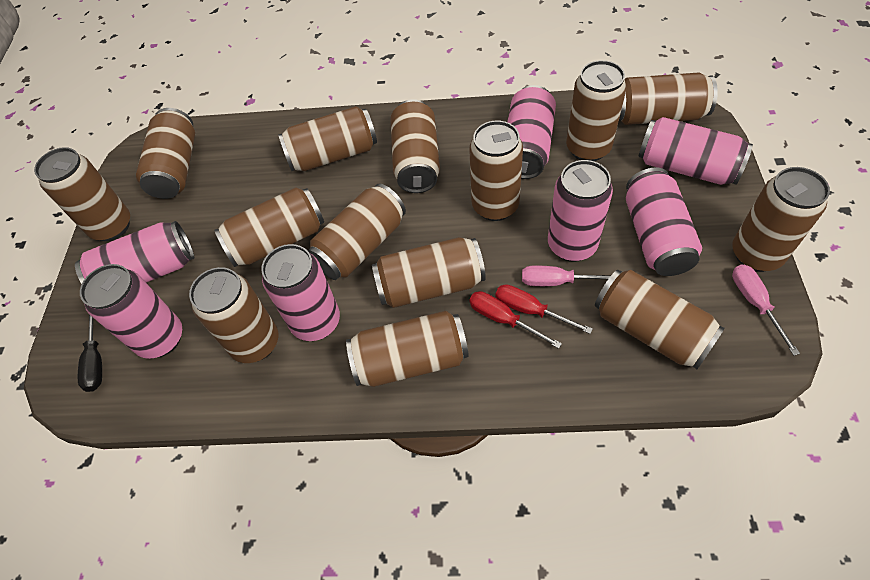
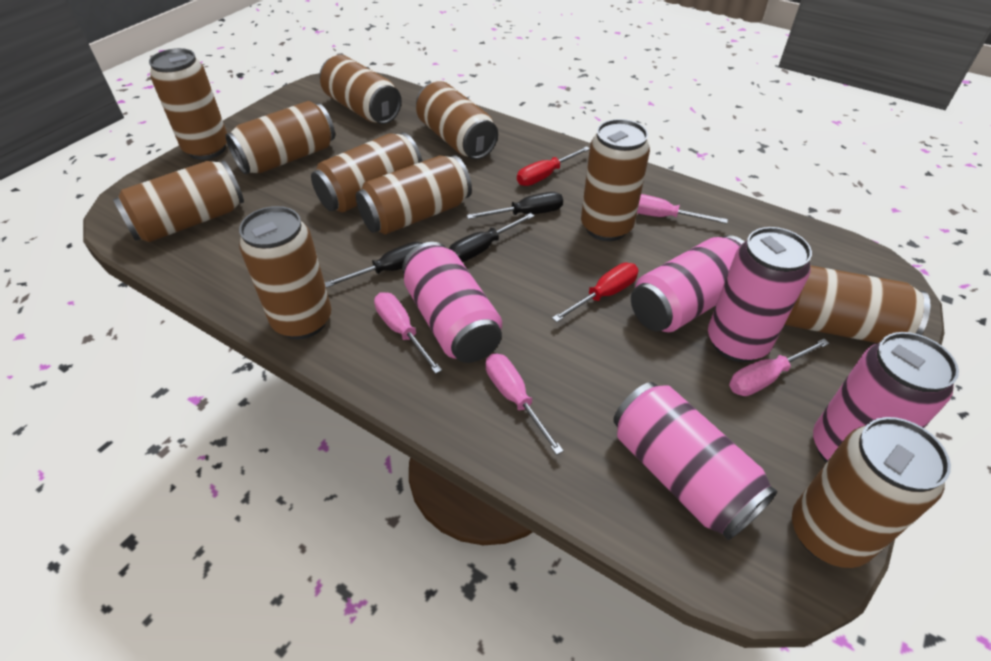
black screwdriver: [78,315,102,392] = 1 -> [325,242,423,288] [449,213,534,262] [467,192,563,219] = 3
brown can: [34,147,130,241] [136,108,195,199] [189,267,278,363] [214,187,324,267] [278,106,377,171] [308,183,406,280] [346,311,469,387] [372,237,486,308] [390,99,440,193] [469,121,523,221] [566,60,626,161] [595,270,725,369] [619,73,718,125] [732,167,830,272] = 14 -> [113,160,244,242] [149,48,227,160] [225,101,335,174] [239,206,331,339] [311,133,422,213] [320,55,401,124] [356,155,472,235] [416,81,498,159] [581,119,650,241] [784,265,930,343] [792,417,951,568] = 11
pink can: [75,221,194,284] [80,264,182,359] [261,244,340,341] [507,85,556,179] [548,160,613,262] [626,167,702,276] [638,117,753,185] = 7 -> [402,242,502,363] [613,382,777,540] [631,235,745,332] [708,227,812,362] [813,332,959,462] = 5
pink screwdriver: [522,265,611,286] [732,265,800,356] = 2 -> [374,292,442,374] [486,354,564,455] [637,194,728,224] [729,339,830,396] = 4

